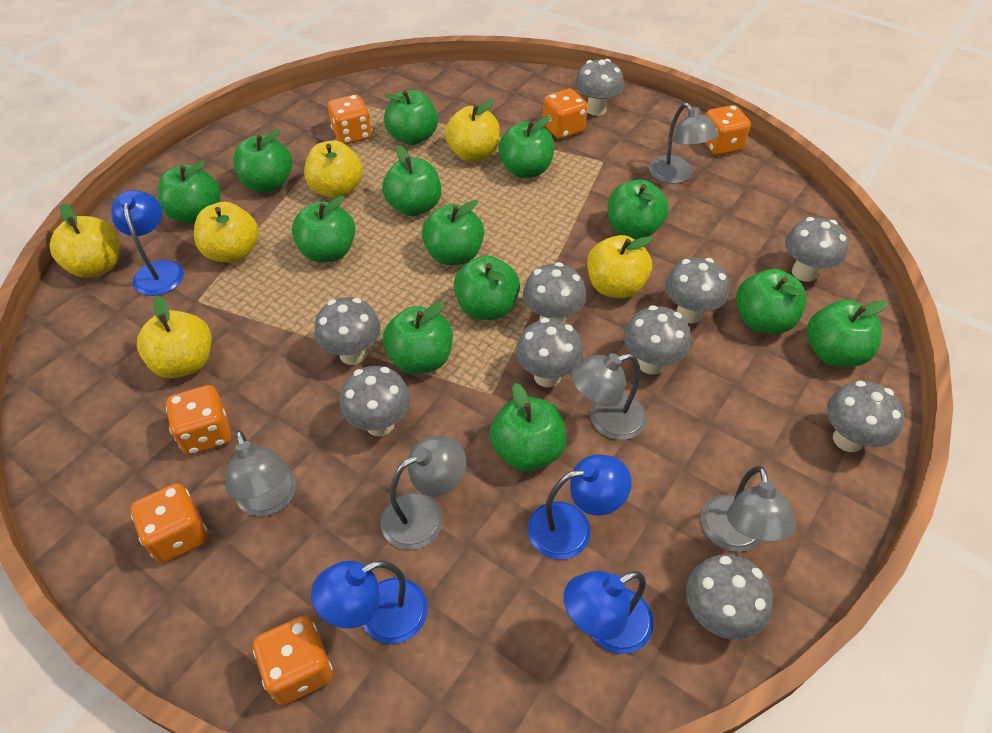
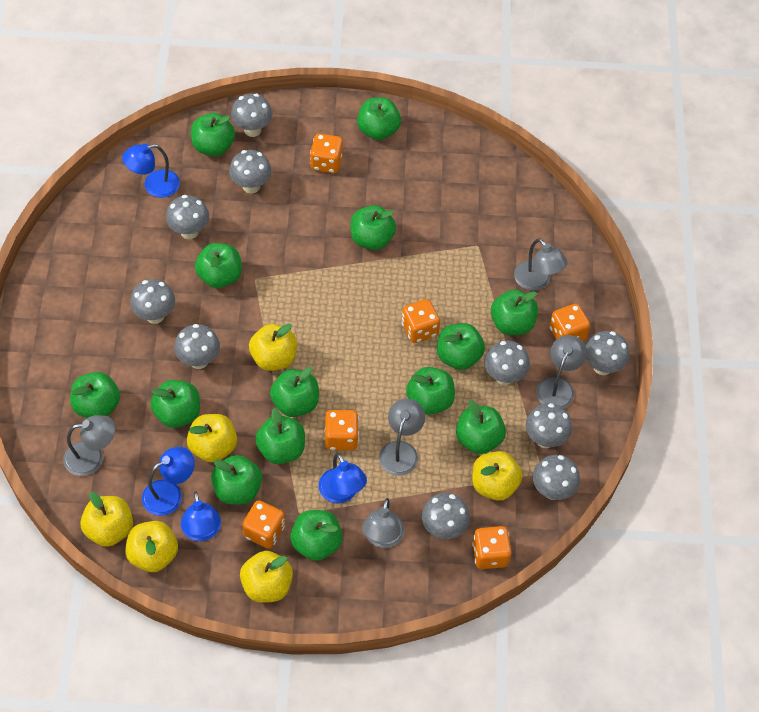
green apple: [158,161,221,223] [233,129,292,192] [292,196,355,262] [382,145,441,216] [383,301,453,374] [384,90,438,145] [422,200,484,265] [454,256,520,320] [489,383,566,471] [498,116,554,178] [608,179,669,239] [736,269,807,334] [807,300,888,367] = 13 -> [70,372,120,418] [151,380,200,428] [191,113,235,156] [195,243,242,288] [211,455,262,505] [255,408,305,464] [270,367,319,417] [290,510,342,561] [350,205,396,250] [357,97,401,140] [406,367,455,415] [437,323,485,370] [456,400,506,454] [491,290,538,335] = 14

